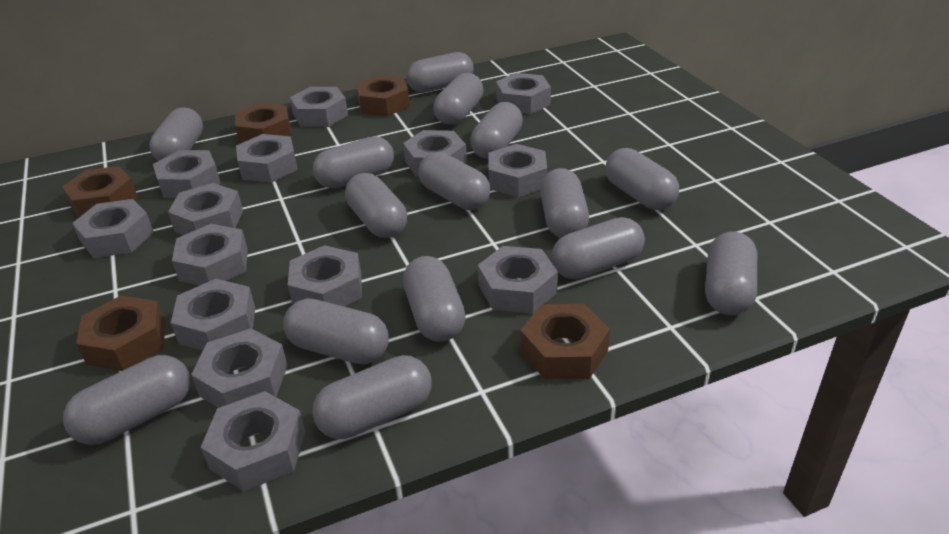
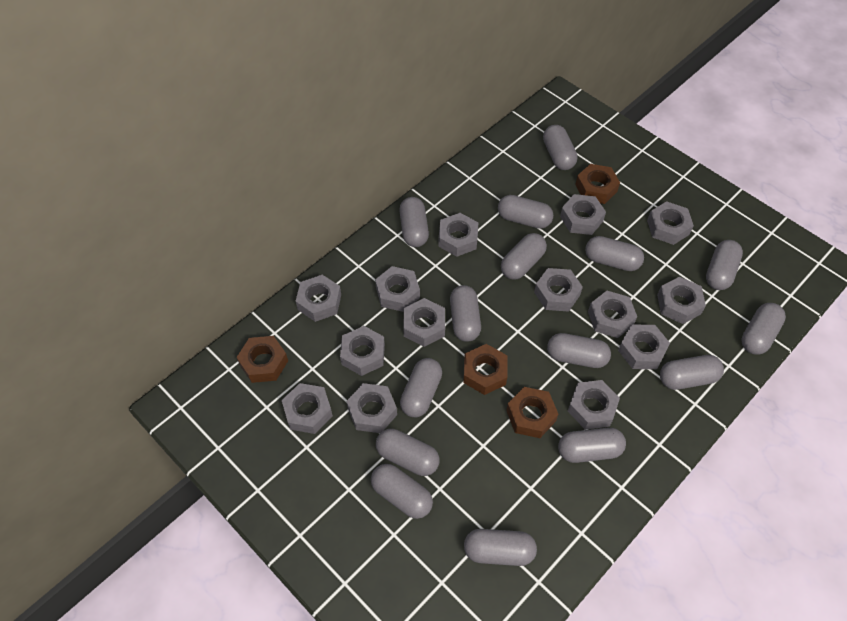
brown nut: [62,166,138,217] [76,295,165,371] [235,103,292,144] [356,75,410,116] [521,304,610,379] = 5 -> [237,336,288,383] [463,344,507,395] [506,387,558,438] [575,164,620,204] = 4

